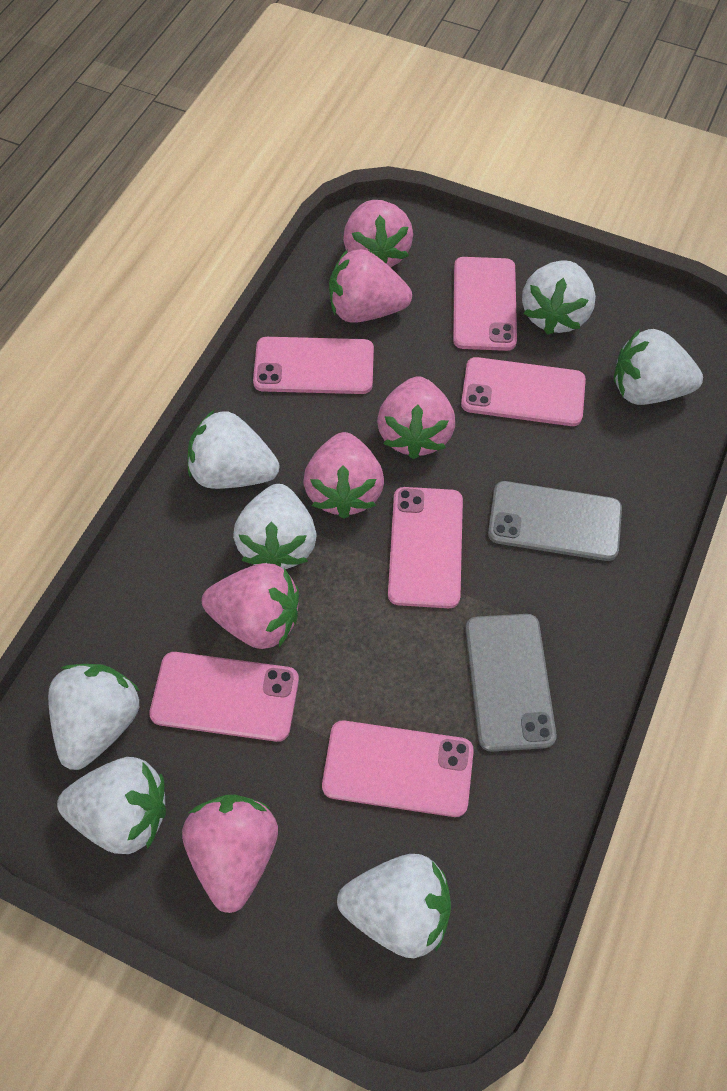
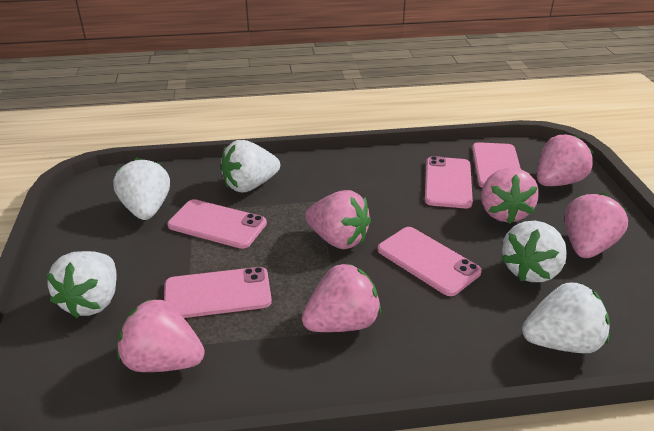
grey phone: [466,614,557,752] [488,481,622,561] = 2 -> none = 0
pink phone: [149,652,299,742] [253,337,374,394] [322,720,474,817] [388,487,463,608] [453,257,517,351] [461,357,586,426] = 6 -> [164,267,272,318] [167,199,267,249] [378,227,482,296] [425,156,473,208] [472,142,521,188] = 5
white strawberry: [48,664,140,770] [57,757,166,854] [187,410,280,489] [233,484,317,570] [337,854,451,958] [522,260,596,335] [614,329,703,405] = 7 -> [46,251,117,318] [113,158,170,220] [221,140,280,192] [501,221,567,282] [522,282,610,353] = 5

